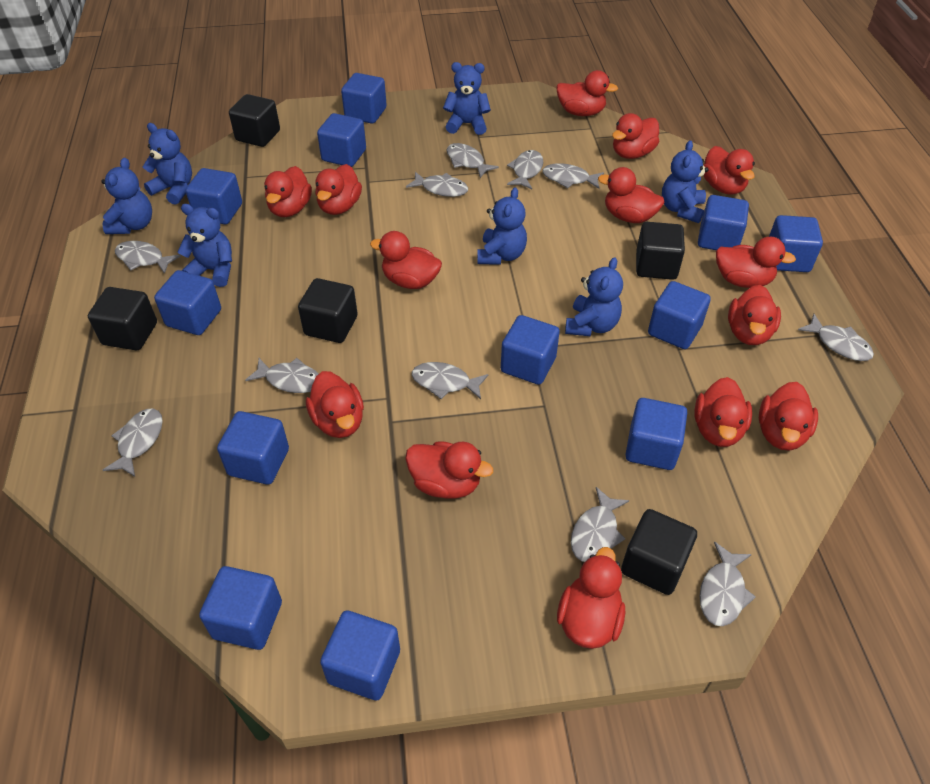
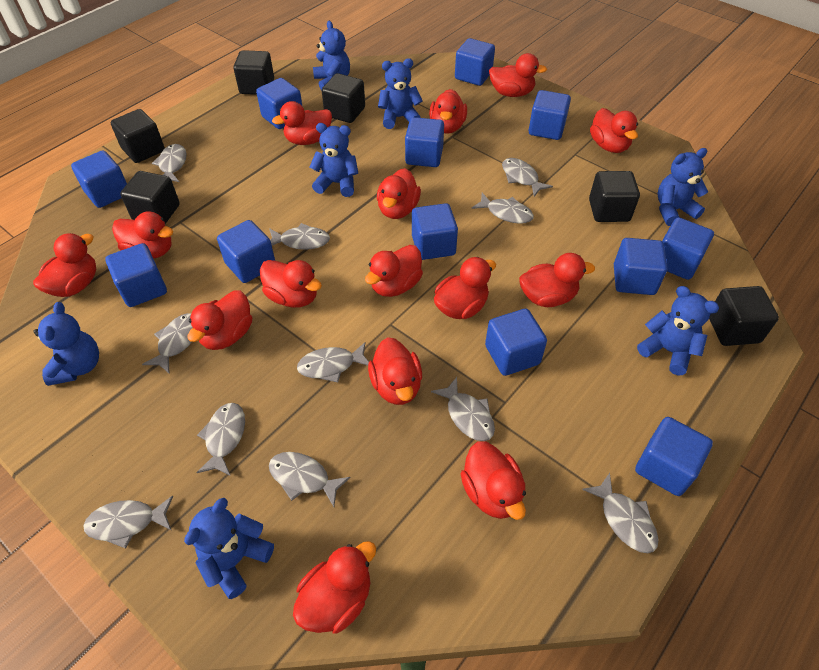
black cube: [88,287,157,350] [229,94,280,147] [298,278,358,343] [621,509,697,595] [636,222,685,280] = 5 -> [111,109,165,163] [120,171,180,224] [234,50,274,95] [322,73,365,123] [589,171,640,222] [709,286,779,346] = 6
red duck: [264,166,312,217] [306,371,364,438] [315,164,362,215] [370,231,442,289] [405,442,493,499] [557,70,618,116] [557,547,625,649] [598,167,664,223] [612,113,660,159] [694,377,752,447] [703,146,755,195] [716,236,796,288] [728,285,781,345] [759,382,818,451] = 14 -> [33,233,96,297] [112,211,173,259] [188,290,252,350] [260,260,322,308] [272,101,332,145] [293,541,376,634] [365,245,423,297] [368,337,422,405] [377,168,421,219] [429,89,467,134] [434,257,496,319] [461,441,526,520] [489,53,547,97] [519,253,595,307] [590,108,638,153] = 15

